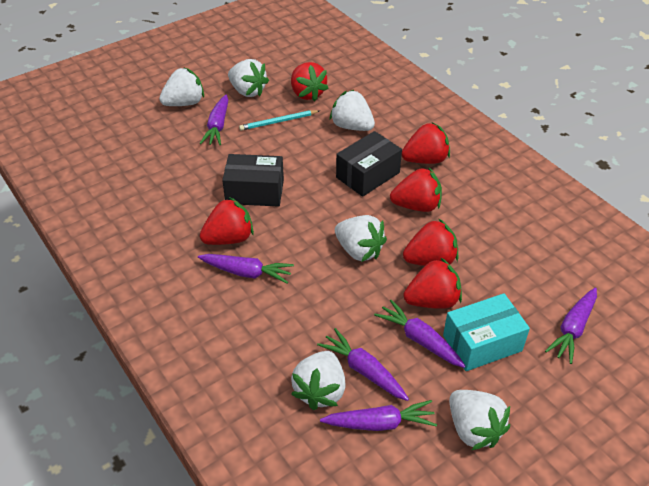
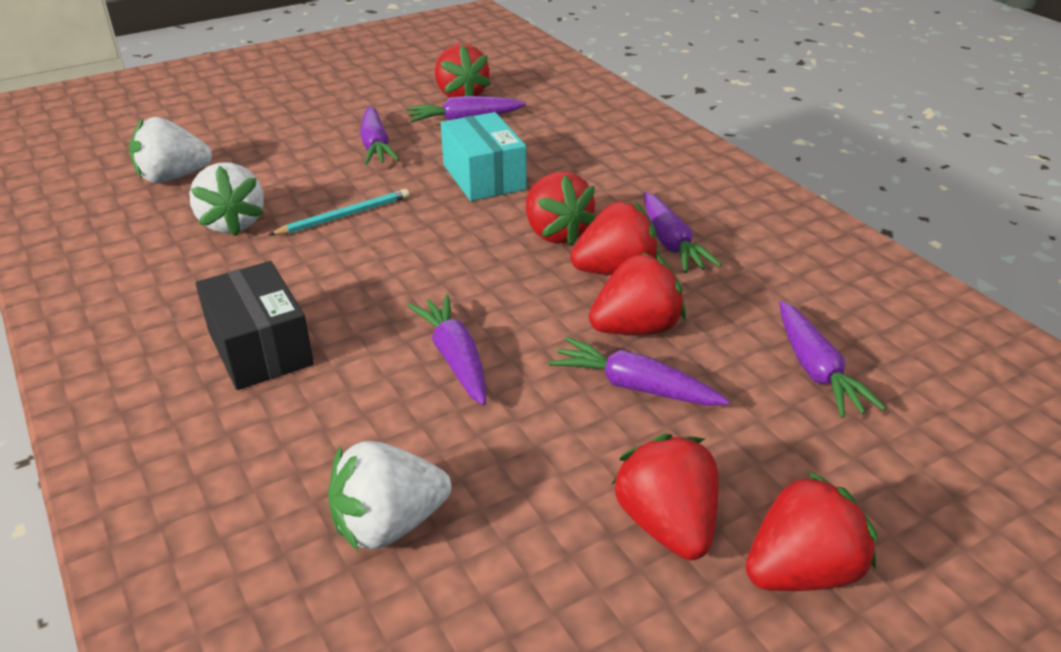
black box: [222,154,284,207] [336,131,402,197] = 2 -> [195,261,314,390] = 1
white strawberry: [159,67,204,106] [228,59,269,97] [291,351,346,410] [330,90,375,131] [335,215,387,262] [449,390,510,450] = 6 -> [129,117,212,183] [189,163,264,236] [328,441,452,551] = 3

